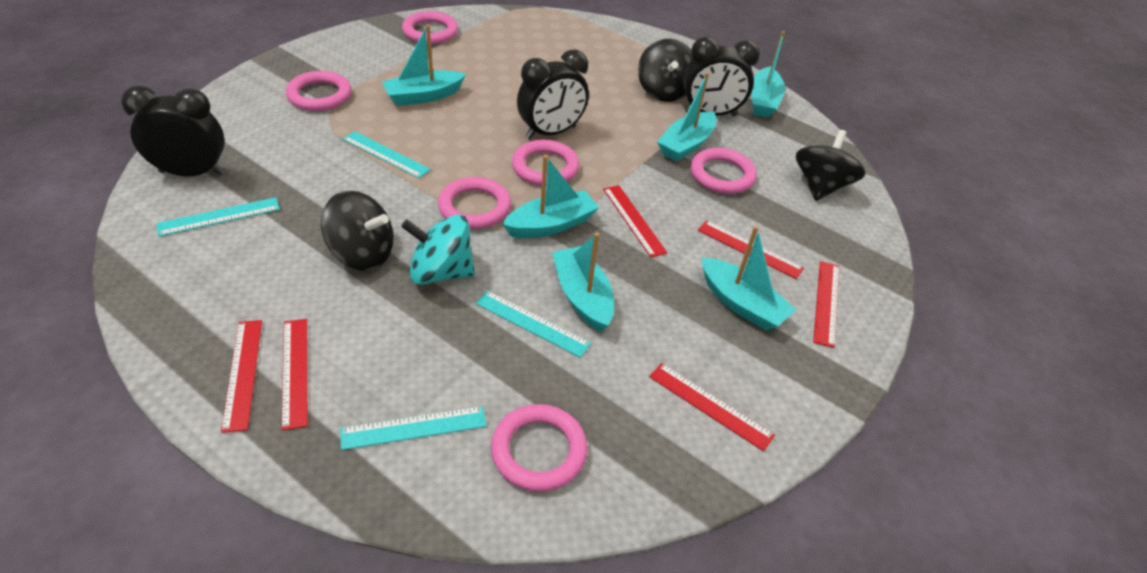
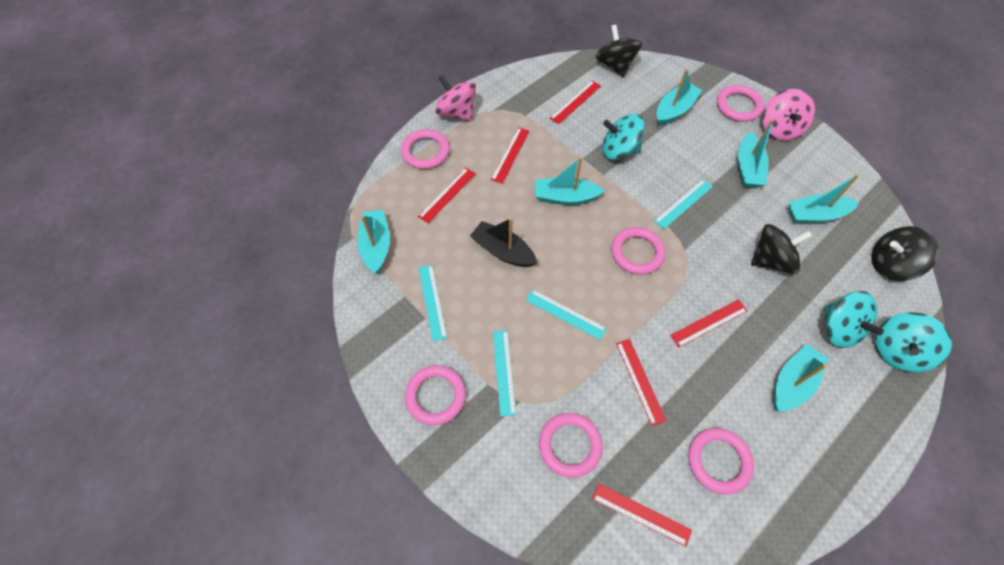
black boat: none = 0 -> [470,218,537,267] = 1
black clock: [121,86,225,176] [517,50,589,139] [683,37,760,116] = 3 -> none = 0
pink spinning top: none = 0 -> [435,74,476,122] [762,89,815,141] = 2
turquoise spinning top: [401,215,475,285] = 1 -> [602,114,645,160] [823,291,884,348] [875,312,952,373] = 3

